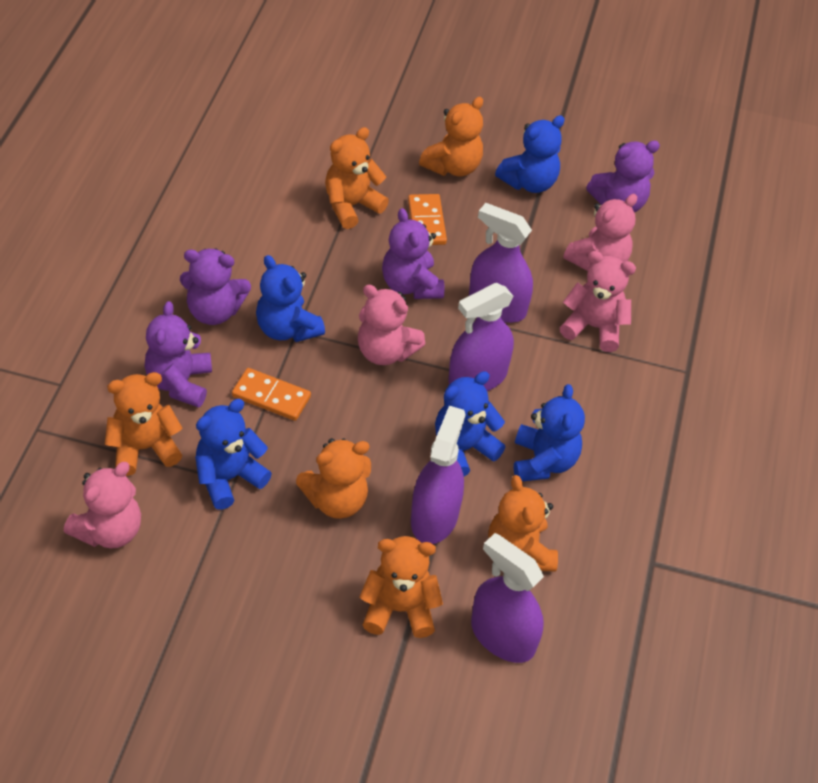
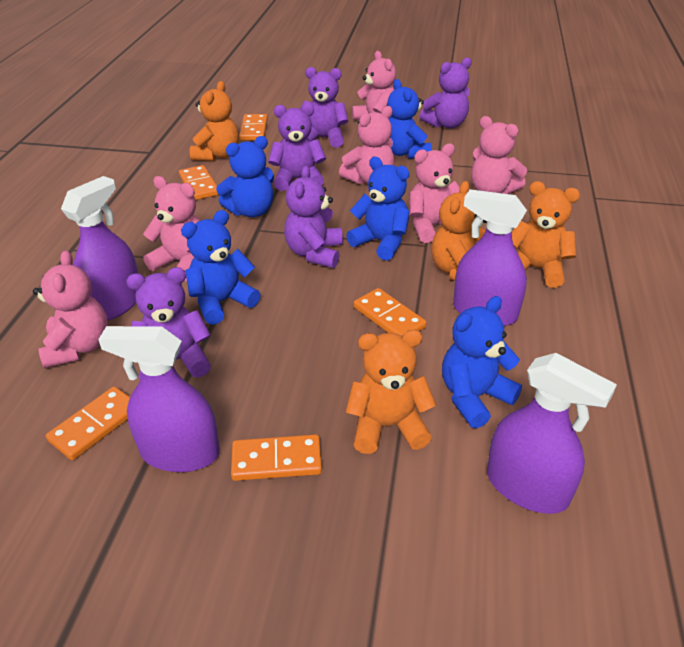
orange domino: [232,368,311,421] [408,194,447,245] = 2 -> [46,386,130,460] [179,165,219,200] [231,434,322,481] [239,114,268,141] [354,288,427,336] = 5
orange teddy bear: [105,372,183,476] [296,438,371,519] [325,127,389,229] [360,536,443,638] [419,97,483,176] [488,475,558,572] = 6 -> [190,81,239,161] [346,330,436,454] [431,181,487,281] [512,181,580,288] = 4
pink teddy bear: [64,462,141,549] [358,285,426,365] [560,251,636,352] [563,194,637,271] = 4 -> [33,250,108,368] [143,176,200,281] [339,106,394,184] [352,51,396,120] [409,143,460,243] [471,116,527,194] = 6
purple teddy bear: [144,301,212,408] [180,249,251,325] [382,208,444,299] [586,140,660,212] = 4 -> [126,267,211,380] [268,103,326,191] [284,166,343,268] [300,67,348,148] [420,58,472,129] = 5

